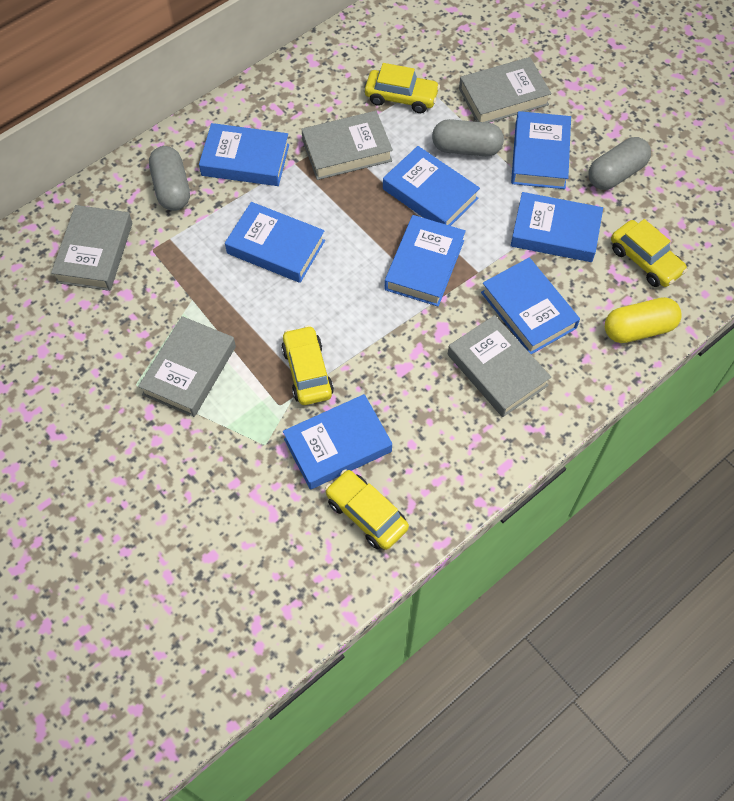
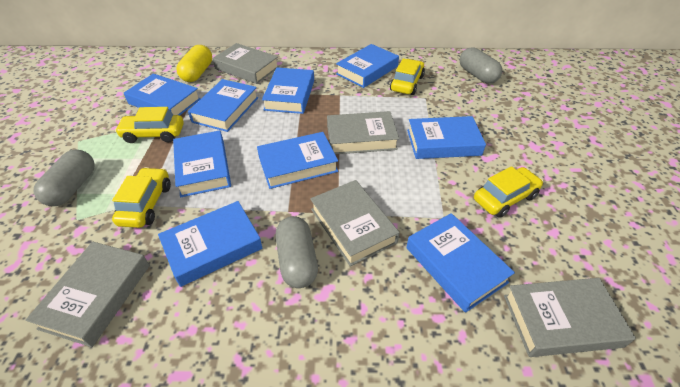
blue book: [199,123,289,186] [225,202,325,283] [283,394,392,490] [383,146,480,226] [385,215,466,306] [481,258,580,354] [510,192,603,262] [511,111,571,189] = 8 -> [124,74,201,115] [158,201,262,287] [173,131,231,197] [188,79,258,132] [257,132,338,189] [262,67,314,114] [336,44,399,88] [406,213,515,313] [407,116,486,159] = 9

